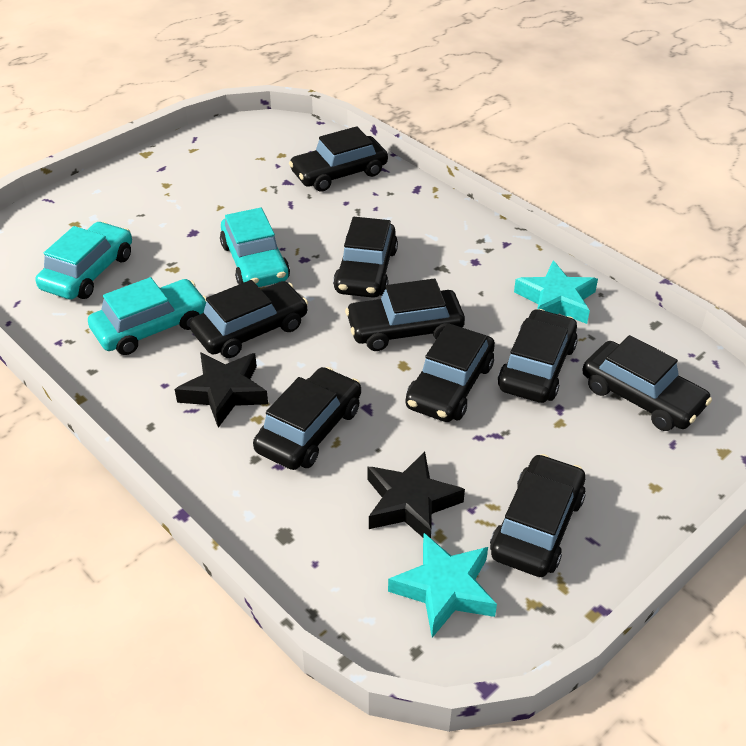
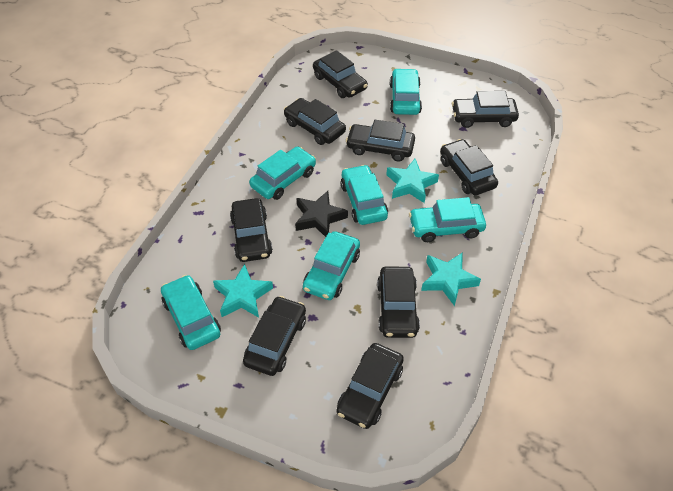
black star: [175,352,268,428] [368,452,465,538] = 2 -> [295,191,348,237] = 1
turquoise car: [36,222,132,299] [88,277,207,355] [220,208,290,287] = 3 -> [161,275,221,350] [249,146,316,200] [303,231,360,300] [341,165,388,225] [390,68,422,115] [409,197,486,242] = 6
turquoise star: [388,533,497,638] [514,260,598,324] = 2 -> [213,264,273,318] [386,159,439,203] [421,252,481,306] = 3

